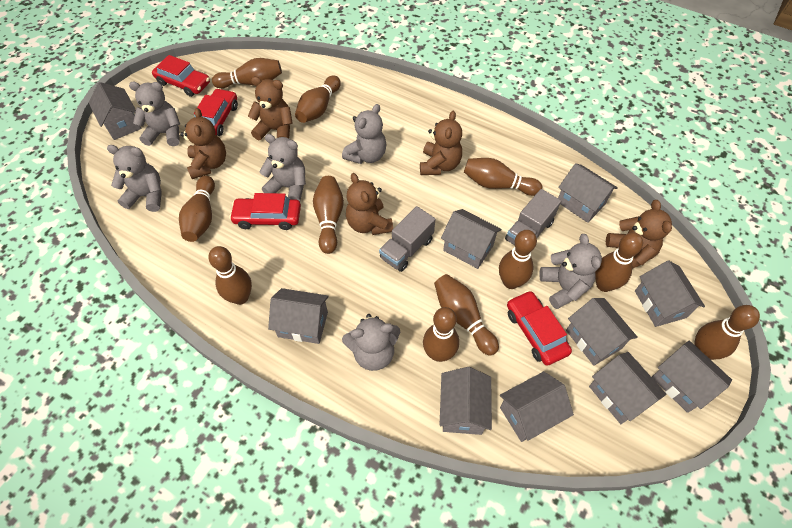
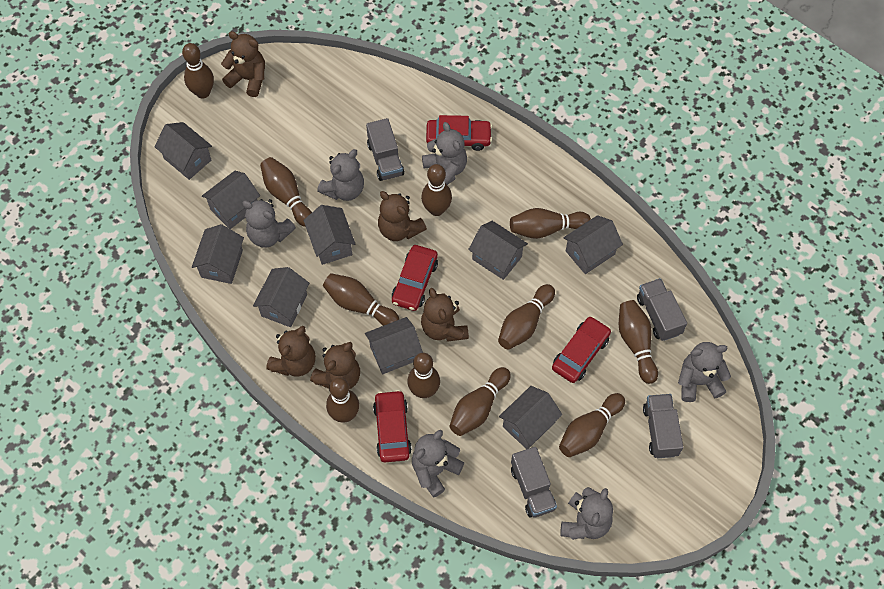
grey house: [89,82,142,140] [268,288,329,344] [440,367,492,435] [441,209,502,269] [500,371,574,442] [558,163,618,223] [566,298,638,366] [589,352,667,424] [635,260,705,327] [652,341,732,413] = 10 -> [154,122,212,180] [192,224,244,284] [202,171,260,229] [253,267,310,327] [303,205,355,265] [365,317,423,374] [468,221,528,280] [499,386,563,449] [563,215,623,274] = 9
grey truck: [379,206,435,272] [505,189,561,245] = 2 -> [366,118,404,181] [511,447,557,518] [637,278,687,341] [643,394,683,458] = 4

